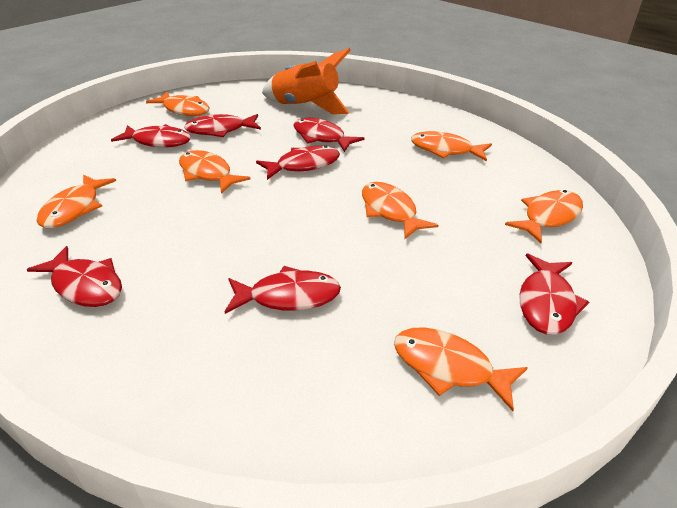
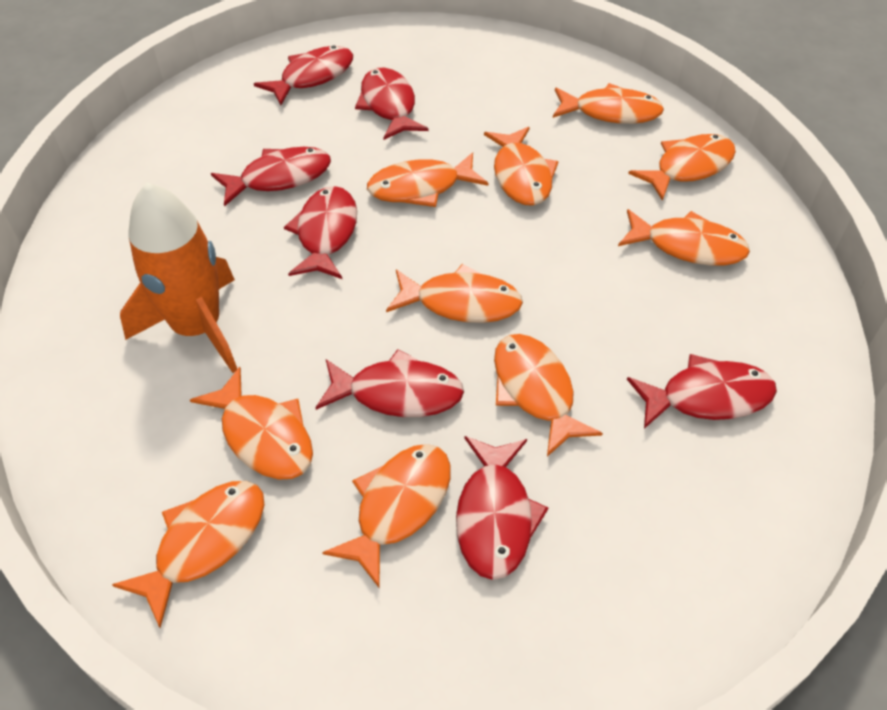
orange fish: [37,174,116,228] [146,92,210,116] [179,150,251,194] [362,182,438,239] [394,327,528,411] [411,131,492,161] [505,190,583,243] = 7 -> [112,481,264,628] [190,367,313,479] [322,444,451,587] [367,152,488,207] [386,264,523,323] [484,127,559,206] [494,334,603,457] [553,83,664,124] [618,209,750,266] [628,134,736,201] = 10

